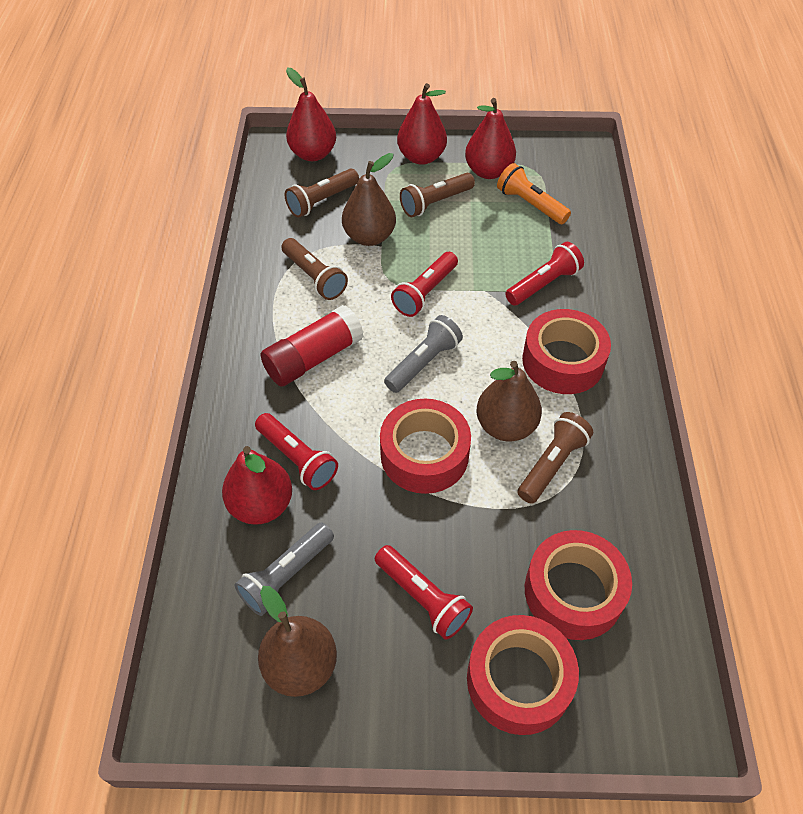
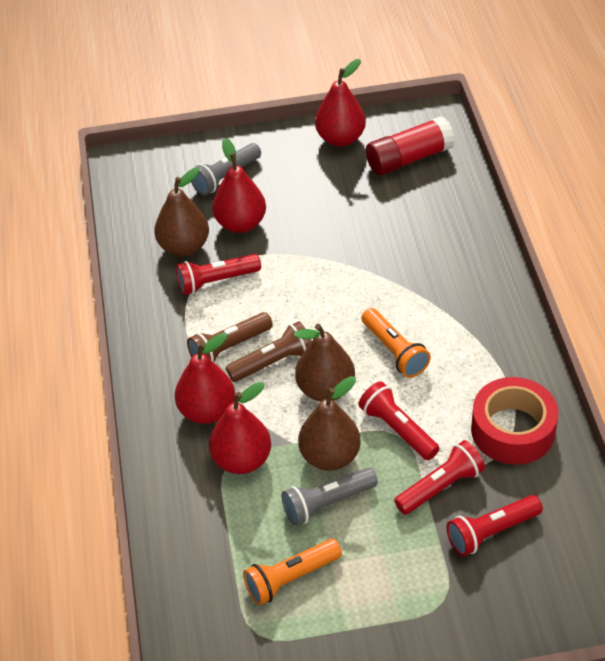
brown flashlight: [282,238,348,300] [285,169,359,218] [400,173,475,217] [517,412,593,504] = 4 -> [187,312,273,362] [226,321,312,382] = 2
orange flashlight: [497,163,571,224] = 1 -> [243,539,342,605] [362,308,431,378] = 2
red tape: [380,399,471,494] [467,615,579,735] [522,309,611,394] [525,530,632,640] = 4 -> [471,377,558,465] = 1

